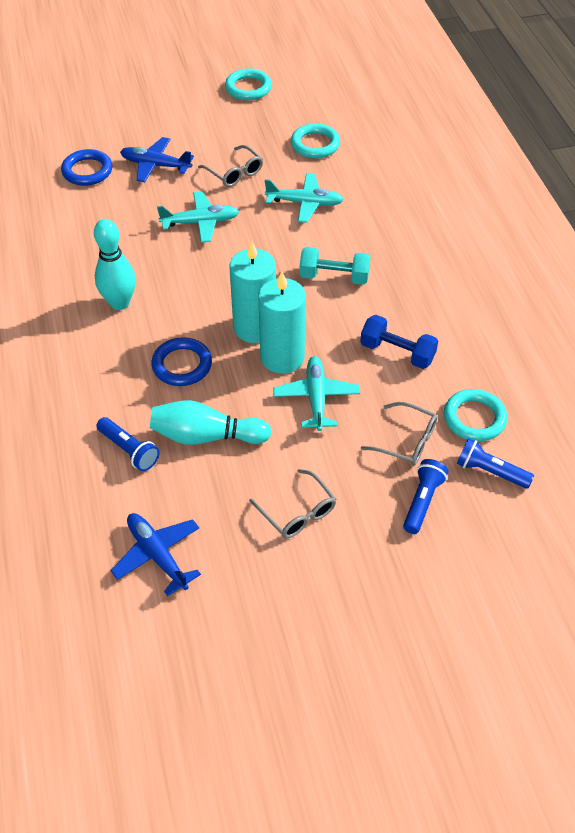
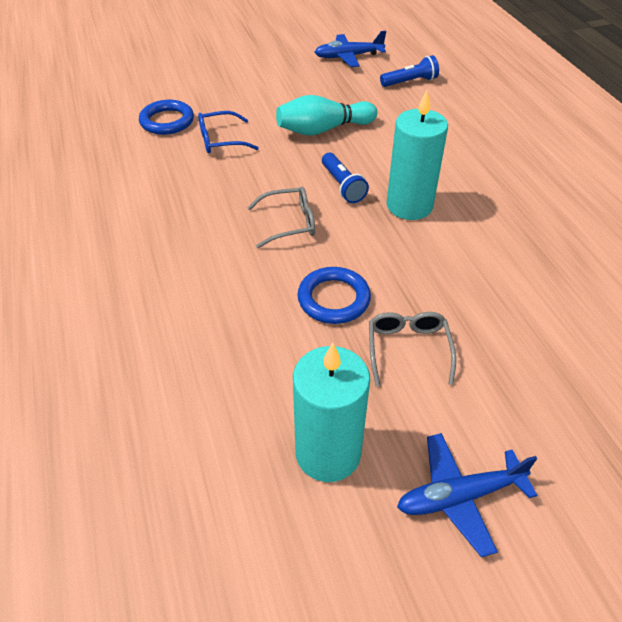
blue dumbbell: [360,315,438,369] = 1 -> none = 0
blue flashlight: [97,417,160,471] [403,459,448,534] [457,438,534,489] = 3 -> [322,153,369,203] [380,55,439,87] = 2
blue glasses: none = 0 -> [198,111,259,154] = 1
grey glasses: [198,145,263,187] [249,469,336,538] [361,402,437,466] = 3 -> [247,187,315,248] [369,312,456,386] = 2
turquoise bowling pin: [94,219,136,310] [150,400,271,445] = 2 -> [276,95,377,136] = 1
turquoise dumbbell: [299,247,370,285] = 1 -> none = 0
turquoise plane: [157,191,239,243] [265,173,344,223] [273,356,360,431] = 3 -> none = 0
turquoise ring: [225,69,272,100] [291,123,340,158] [444,389,507,442] = 3 -> none = 0

